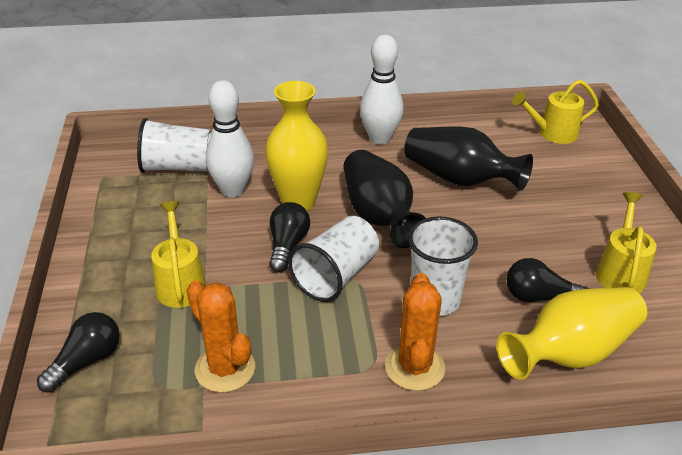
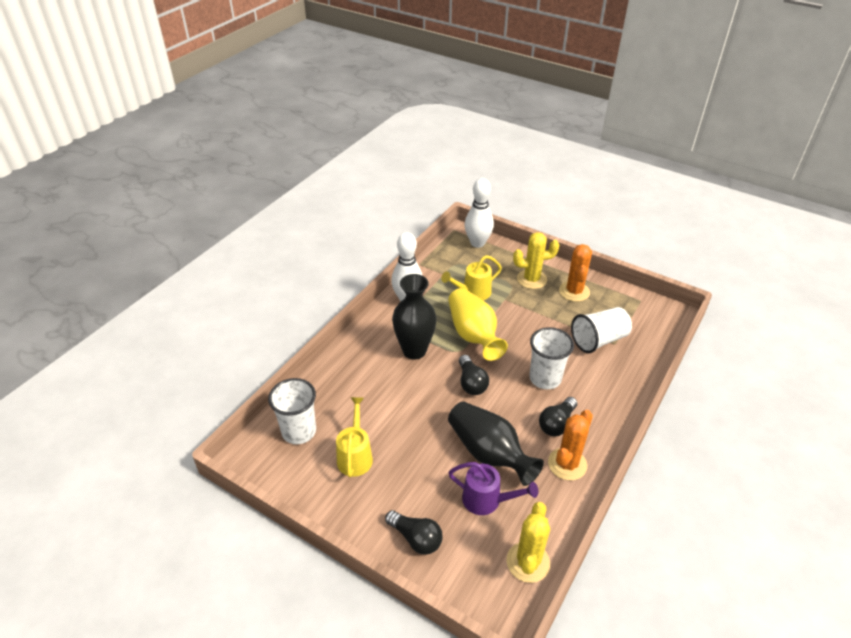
purple watering can: none = 0 -> [448,462,538,515] = 1
yellow cactus: none = 0 -> [507,502,550,583] [513,232,559,289] = 2
yellow vase: [265,81,328,211] [497,287,647,380] = 2 -> [448,288,508,361] = 1
yellow watering can: [151,201,206,308] [512,80,599,144] [596,192,657,293] = 3 -> [336,397,373,477] [441,255,502,300] = 2

